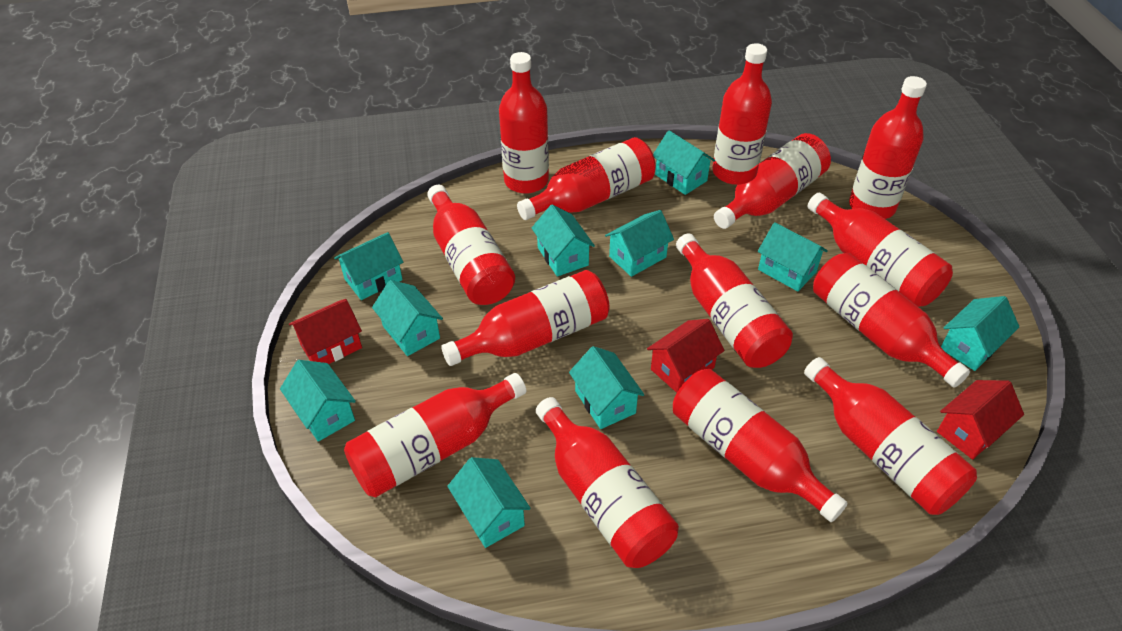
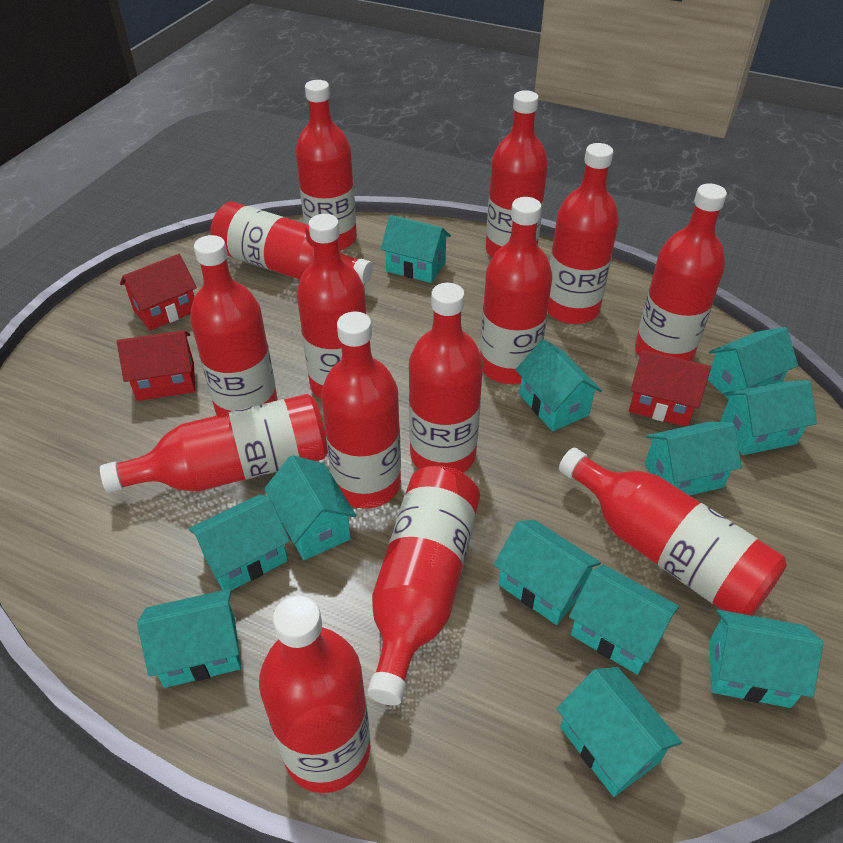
turquoise house: [280,360,356,442] [334,232,403,300] [372,280,443,356] [447,457,531,548] [532,204,595,277] [569,346,644,429] [605,210,674,277] [653,130,715,195] [758,222,828,291] [941,296,1020,371] = 10 -> [137,589,241,688] [189,494,290,590] [264,455,356,560] [380,215,451,283] [494,520,601,625] [516,339,602,431] [557,667,682,797] [569,564,679,675] [645,421,742,496] [708,327,798,399] [710,610,823,708] [720,380,817,455] = 12

